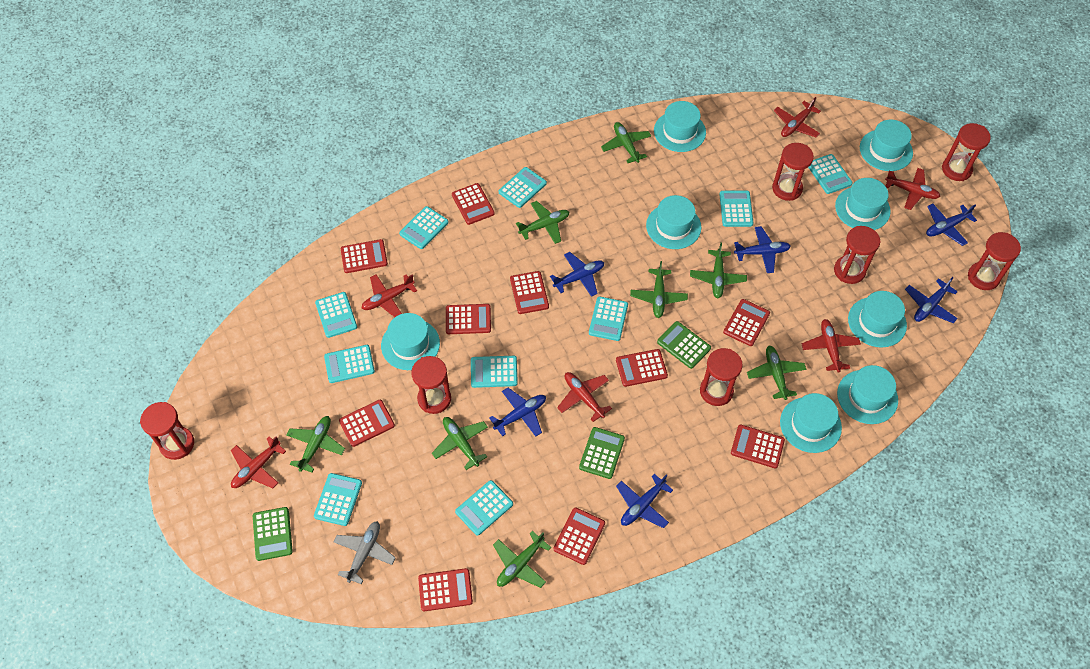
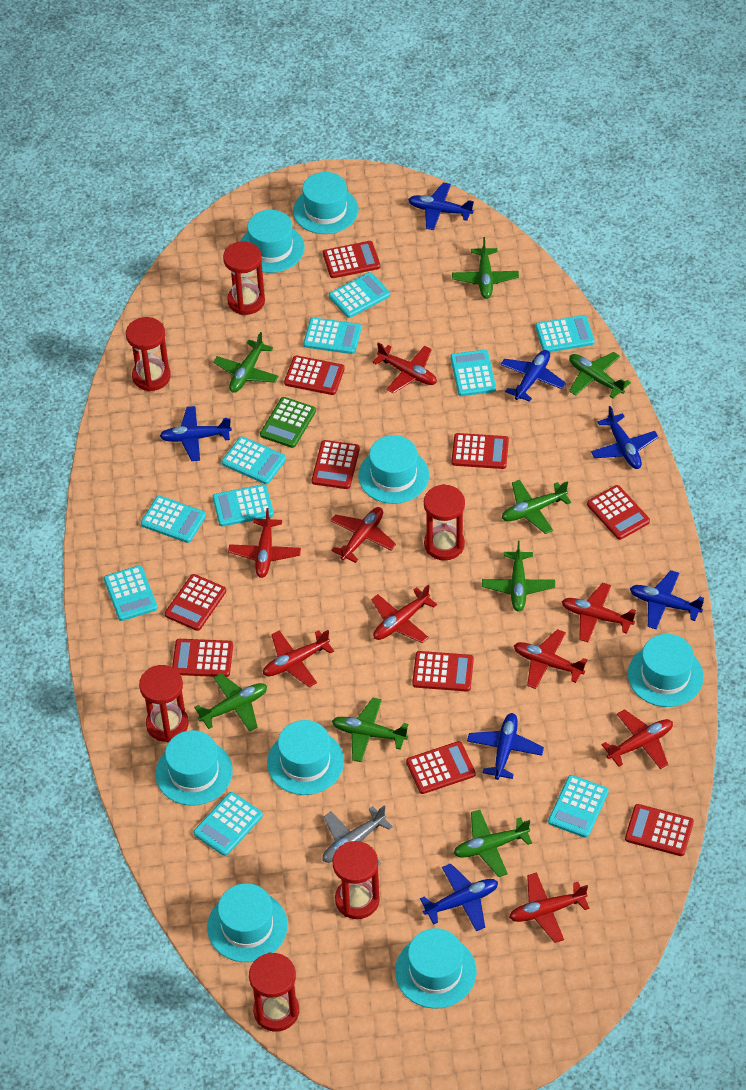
blue plane: [489,388,546,437] [550,252,604,297] [616,474,673,528] [734,226,791,273] [905,277,958,323] [926,204,977,246] = 6 -> [160,406,232,461] [408,183,474,230] [420,863,498,931] [467,713,544,780] [500,350,566,402] [591,406,659,469] [630,570,704,629] = 7
green calculator: [253,507,293,561] [579,427,625,479] [657,321,711,369] = 3 -> [260,397,316,448] = 1
red hourglass: [140,402,194,460] [411,356,451,414] [700,348,743,406] [772,143,814,201] [834,226,881,284] [942,123,991,181] [968,232,1021,290] = 7 -> [126,317,171,392] [139,665,189,742] [223,241,265,315] [249,952,299,1032] [332,841,380,919] [424,484,465,561] = 6
red plane: [231,436,286,488] [362,274,417,317] [557,372,612,422] [774,97,821,137] [802,319,861,373] [885,168,941,210] = 6 -> [228,508,301,578] [263,630,334,687] [330,507,396,563] [371,585,437,643] [372,342,437,393] [509,872,590,943] [514,629,588,689] [561,583,636,642] [601,709,673,769] = 9

